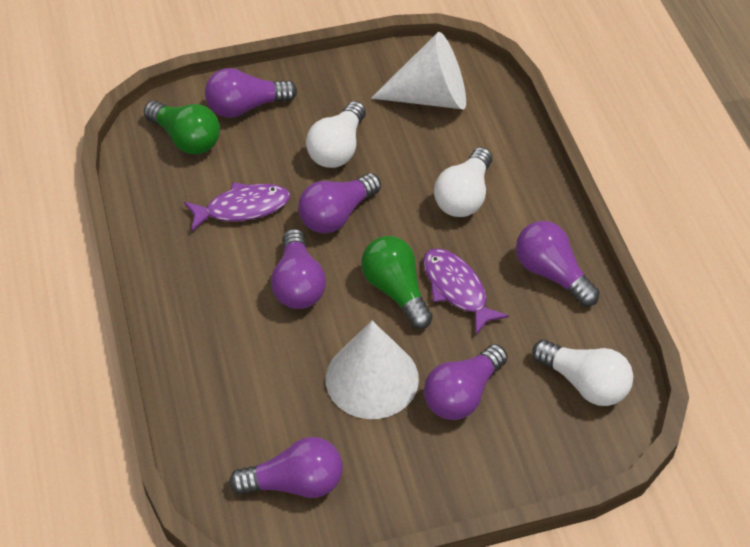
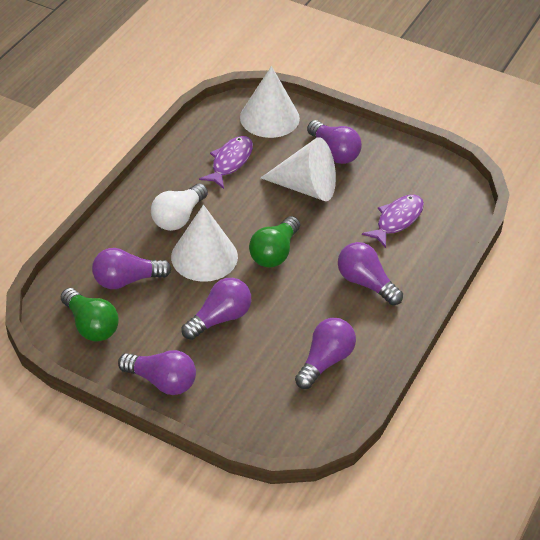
white cone: [326,321,419,419] [371,32,466,110] = 2 -> [171,205,238,282] [240,66,300,138] [261,137,336,201] = 3
white light bulb: [306,101,366,168] [434,147,492,217] [532,340,633,406] = 3 -> [151,183,208,231] = 1

